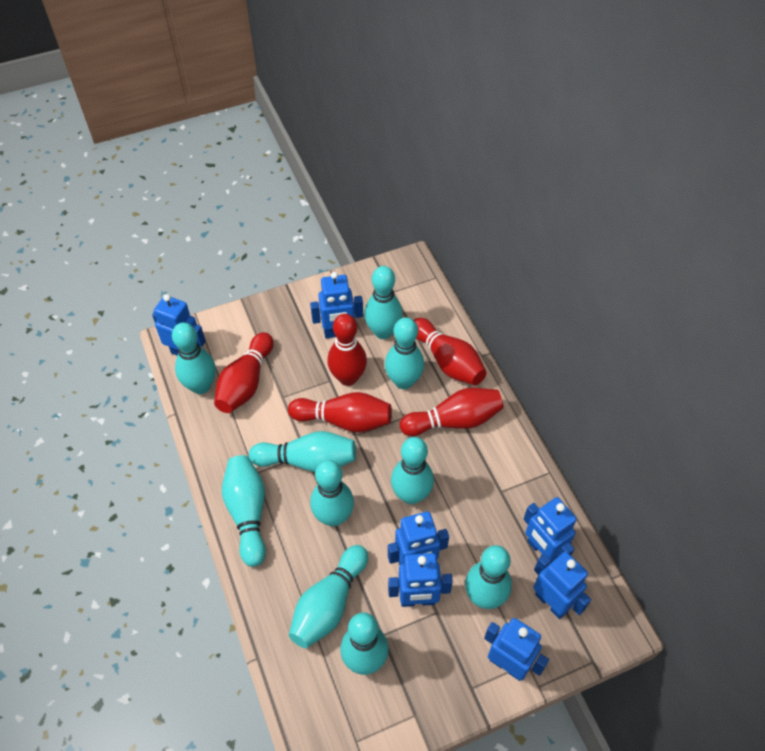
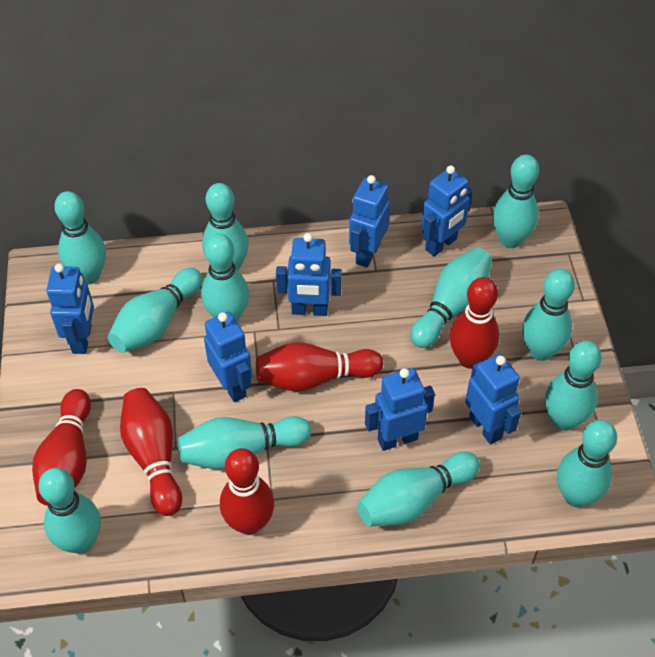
turquoise bowling pin: [172,322,216,394] [222,455,266,567] [249,431,356,472] [289,545,368,648] [310,460,354,526] [341,612,389,675] [364,266,402,339] [385,317,424,389] [391,437,434,504] [465,545,512,609] = 10 -> [38,468,101,554] [54,191,106,284] [108,268,203,353] [178,416,311,469] [201,234,249,322] [202,183,249,270] [357,452,480,526] [411,247,492,348] [493,155,539,248] [522,269,575,361] [545,341,602,431] [557,420,617,507] = 12

